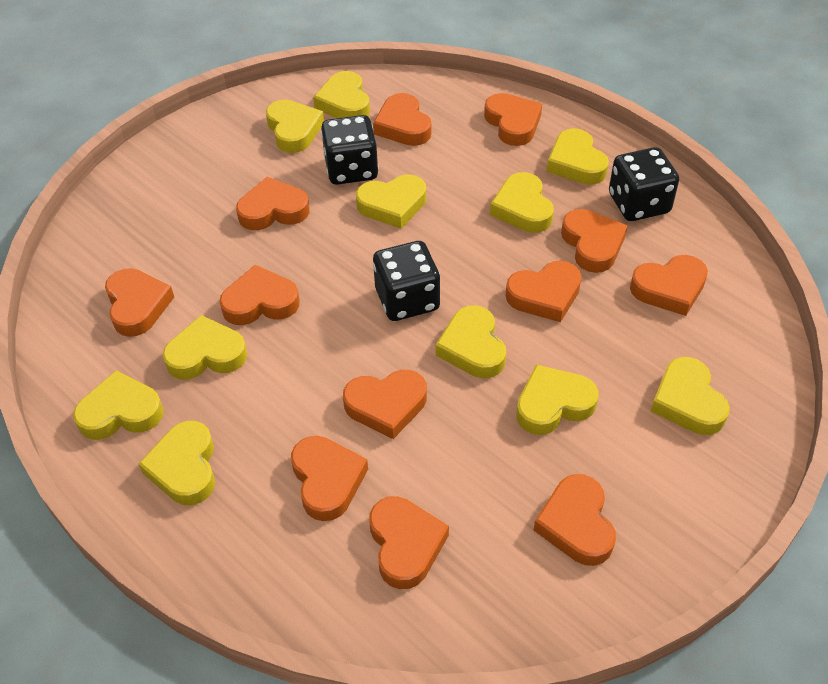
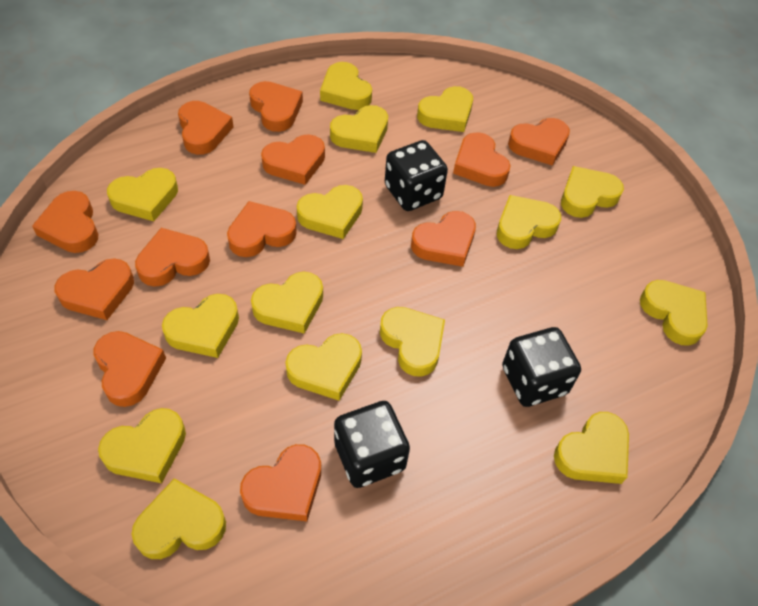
yellow heart: [73,371,164,440] [138,421,215,505] [163,315,247,380] [266,99,324,153] [313,71,370,118] [356,174,426,229] [436,305,506,378] [490,172,554,233] [516,365,599,435] [546,128,609,185] [651,357,730,435] = 11 -> [98,408,186,483] [107,168,178,221] [132,478,226,559] [162,294,239,358] [251,272,323,334] [285,333,362,401] [297,185,363,239] [320,62,372,110] [330,105,388,153] [380,307,445,377] [417,86,473,132] [497,195,561,249] [554,412,629,484] [561,166,624,218] [640,280,708,346] = 15

